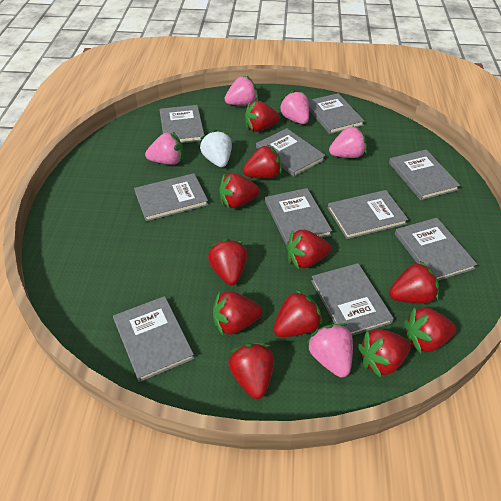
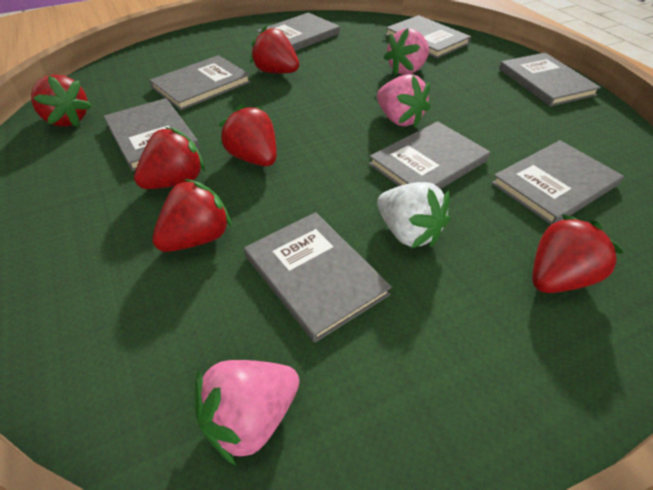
grey book: [113,296,194,382] [134,173,208,222] [160,105,204,143] [256,128,326,177] [265,188,332,244] [308,93,364,134] [311,263,394,336] [328,190,408,239] [389,150,460,200] [395,218,477,281] = 10 -> [104,98,200,171] [150,55,251,110] [244,212,392,343] [256,12,340,51] [369,121,491,189] [385,15,471,58] [491,140,624,225] [499,53,601,107] = 8
pink strawberry: [145,132,183,165] [224,76,258,105] [279,90,309,124] [307,323,353,377] [329,125,367,158] = 5 -> [194,360,300,466] [377,74,431,128] [383,28,429,75] = 3
red strawberry: [208,239,247,285] [213,291,263,335] [219,173,260,208] [228,343,274,399] [243,145,282,179] [245,101,280,132] [273,289,323,337] [286,230,331,269] [358,329,411,378] [389,261,439,304] [404,307,456,353] = 11 -> [31,74,92,127] [134,127,205,189] [152,179,232,252] [219,104,277,166] [250,26,299,73] [532,214,624,293] = 6

